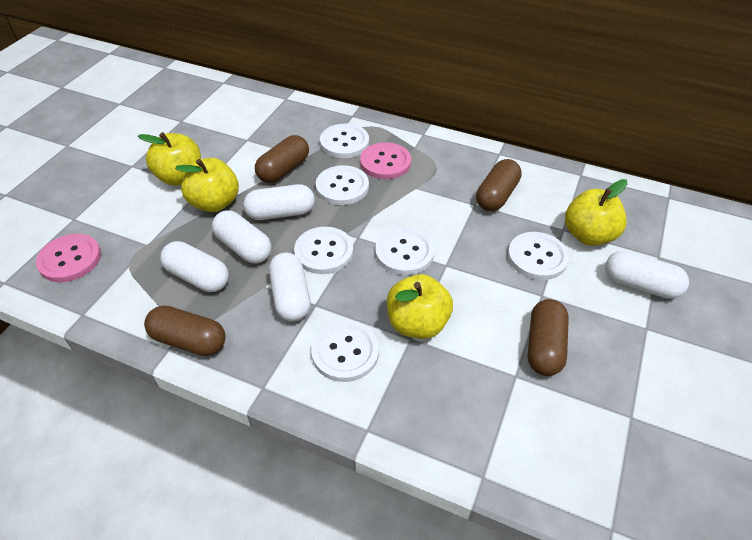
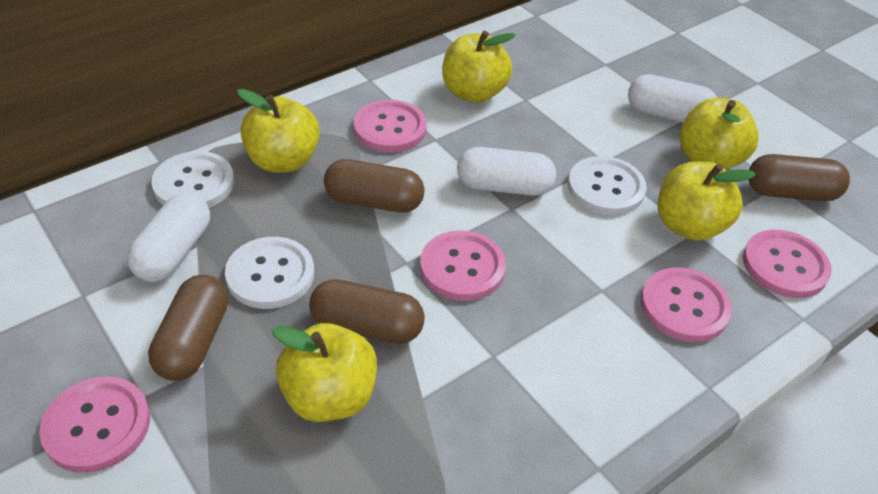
pink button: [36,234,101,282] [360,142,411,179] = 2 -> [39,377,150,472] [354,100,427,152] [420,230,506,301] [641,267,732,342] [743,230,832,298] = 5
white button: [294,227,353,274] [311,321,379,382] [316,165,369,205] [320,123,369,158] [375,227,434,275] [508,232,569,280] = 6 -> [151,151,234,208] [225,237,314,309] [568,156,647,215] = 3
white capsule: [160,241,229,292] [212,210,272,264] [243,184,315,220] [269,253,310,322] [605,250,689,299] = 5 -> [127,192,210,282] [457,147,556,196] [628,74,717,123] = 3
yellow apple: [138,132,201,186] [175,158,239,212] [387,274,453,339] [565,179,628,246] = 4 -> [237,89,320,173] [272,323,377,422] [442,31,516,103] [658,161,756,241] [680,98,759,169] = 5

